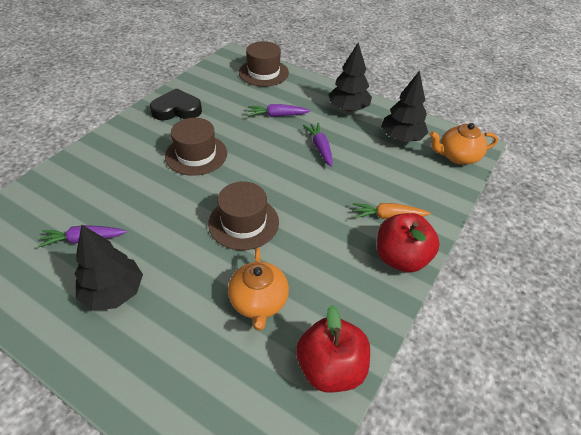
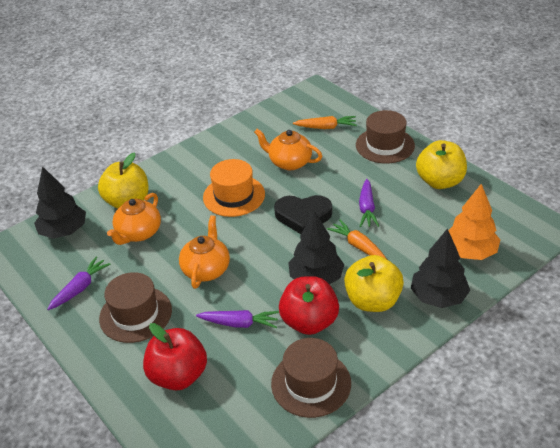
orange carrot: [353,203,431,219] = 1 -> [293,116,357,129] [327,219,386,259] = 2
orange hat: none = 0 -> [203,159,265,217] = 1
orange teapot: [228,248,289,331] [430,123,498,165] = 2 -> [107,193,161,245] [179,215,230,289] [254,129,322,170] = 3
orange tree: none = 0 -> [448,184,500,260] = 1
yellow apple: none = 0 -> [98,153,149,209] [344,255,404,312] [416,140,467,189] = 3

